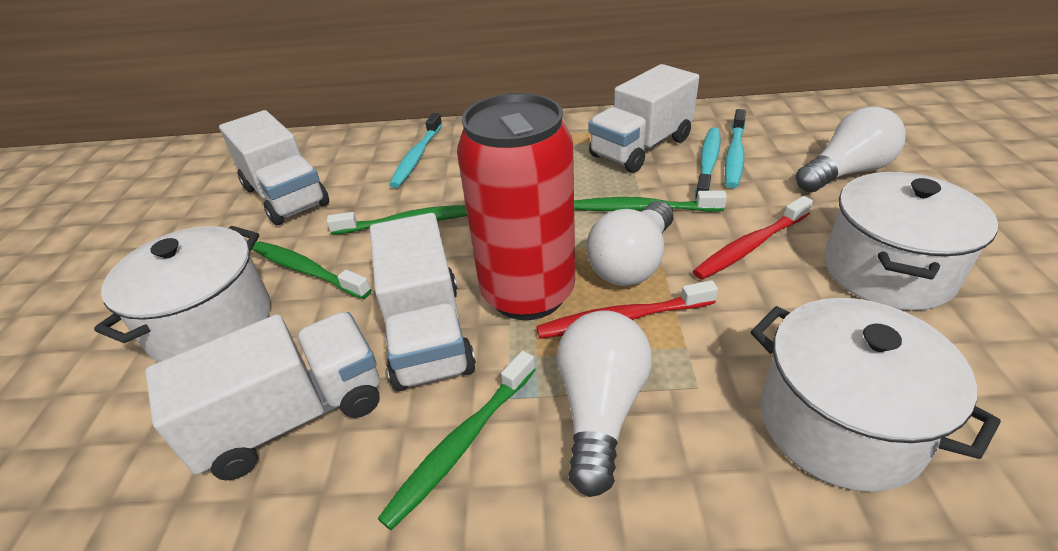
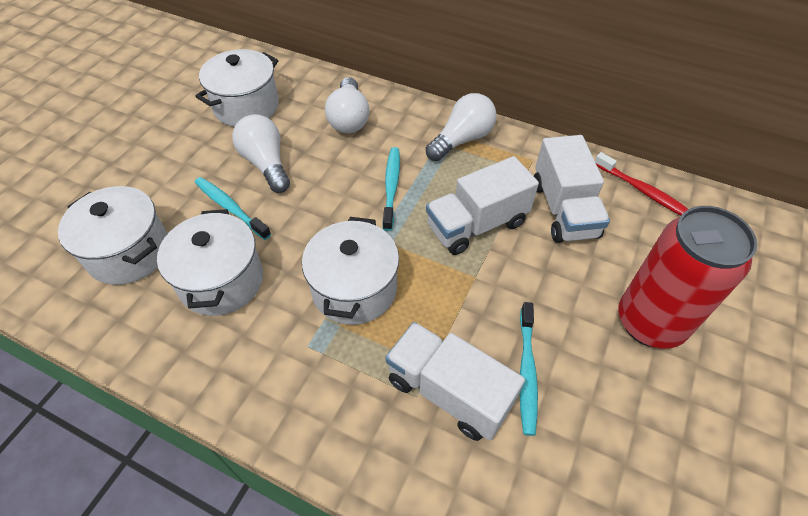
green toothbrush: [252,241,371,299] [327,205,467,235] [377,351,536,530] [574,191,727,212] = 4 -> none = 0
red toothbrush: [536,280,718,339] [693,196,813,280] = 2 -> [595,152,688,216] = 1
white pot: [94,226,271,362] [750,298,1001,492] [824,172,998,311] = 3 -> [58,186,168,285] [157,209,263,316] [195,49,279,127] [302,217,399,325] = 4
white truck: [145,312,380,481] [219,110,329,225] [370,213,476,391] [588,64,699,173] = 4 -> [385,322,525,441] [426,156,539,255] [534,135,610,243] = 3

